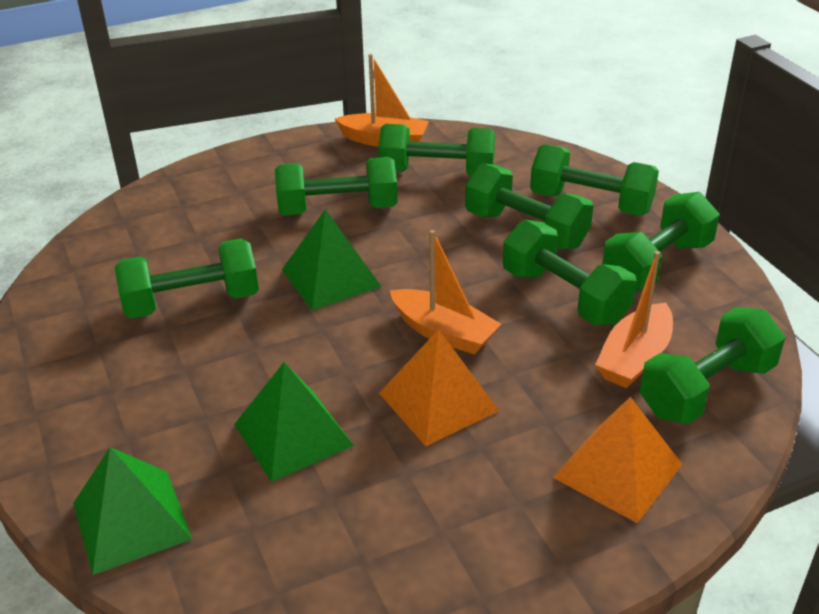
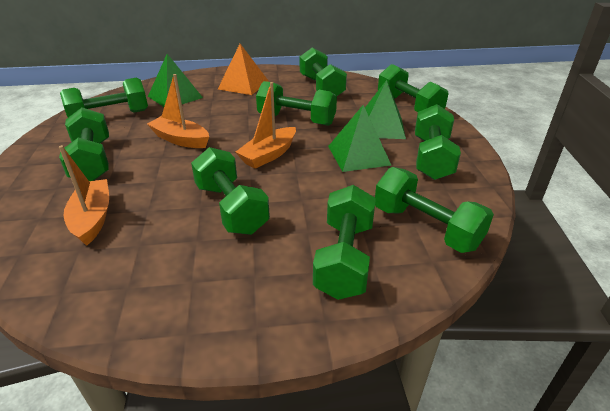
green dumbbell: [115,238,259,318] [275,157,398,215] [378,124,495,176] [465,163,593,249] [503,220,637,325] [530,144,659,216] [602,192,720,291] [640,308,785,424] = 8 -> [59,107,109,181] [60,78,148,117] [191,147,270,235] [256,81,337,126] [300,48,347,96] [313,185,376,300] [375,167,494,253] [378,64,449,112] [415,104,461,180] = 9
orange pyramid: [379,329,499,446] [553,397,683,523] = 2 -> [218,44,268,95] = 1

